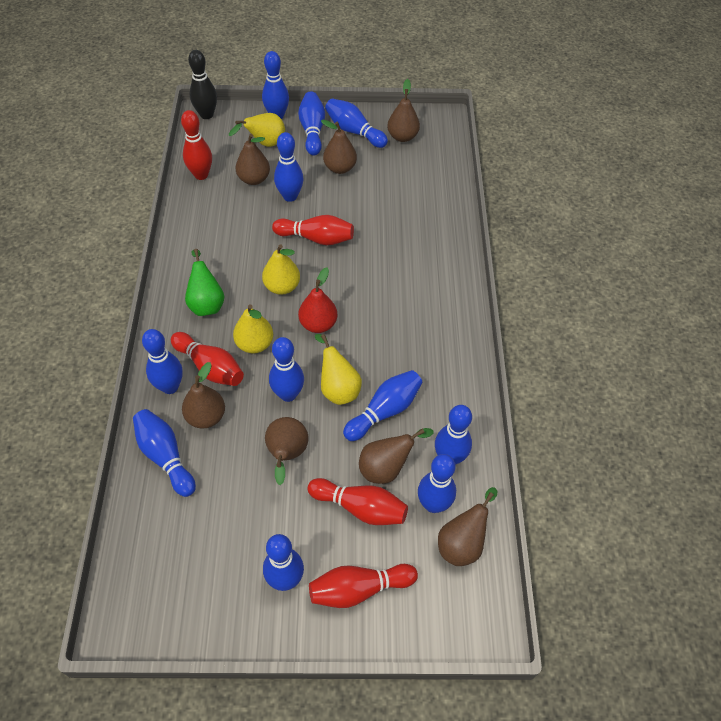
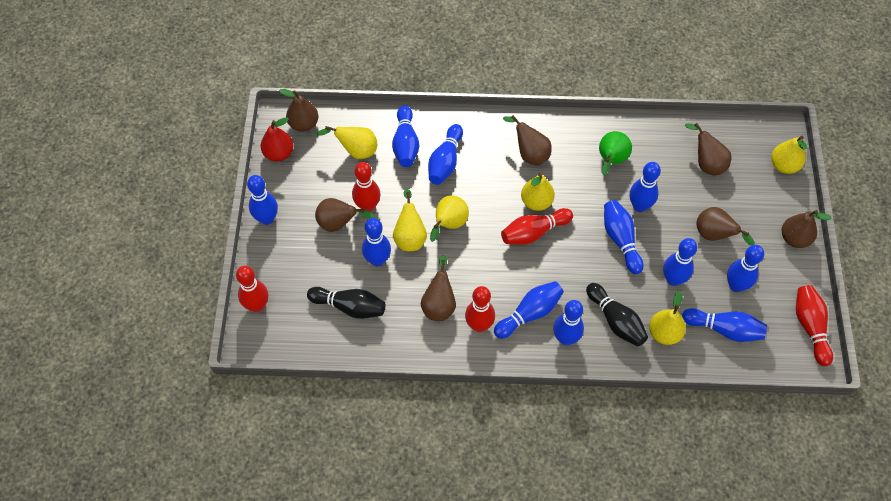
black bowling pin: [188,50,217,119] = 1 -> [307,287,385,319] [586,283,648,346] = 2
yellow pear: [229,113,285,147] [233,304,273,354] [262,244,300,295] [315,334,362,405] = 4 -> [317,126,377,159] [393,189,427,251] [430,195,469,242] [521,173,555,211] [649,291,686,345] [771,136,807,174] = 6

